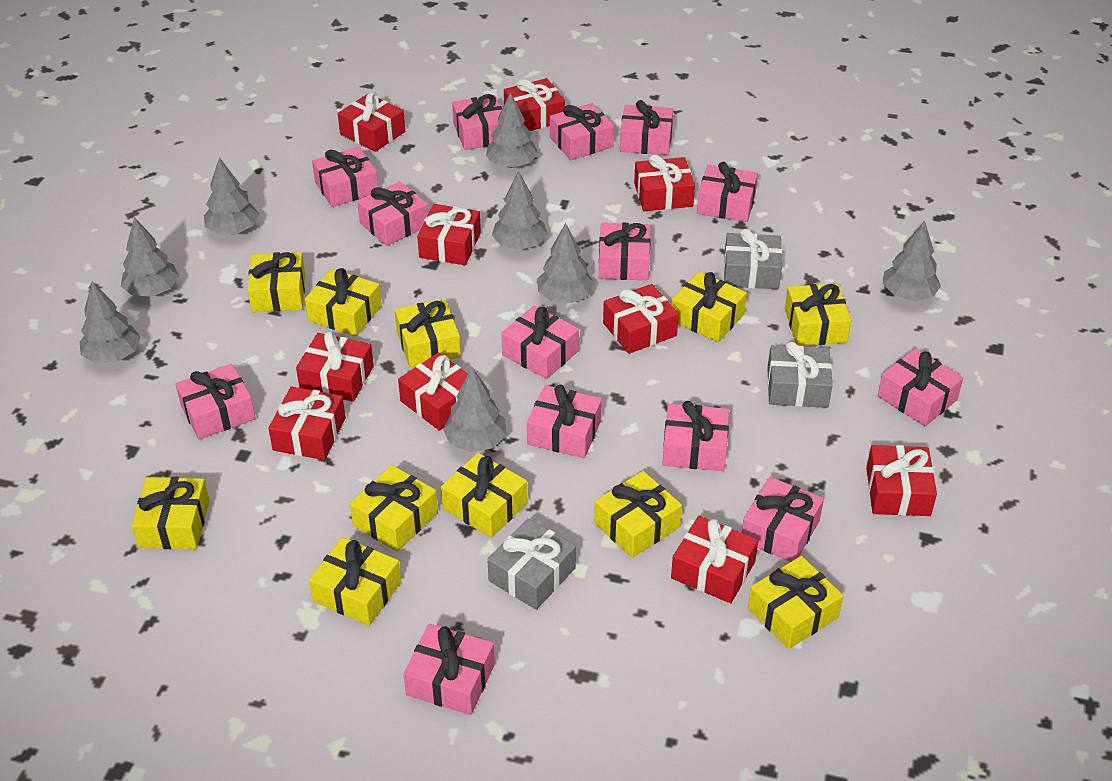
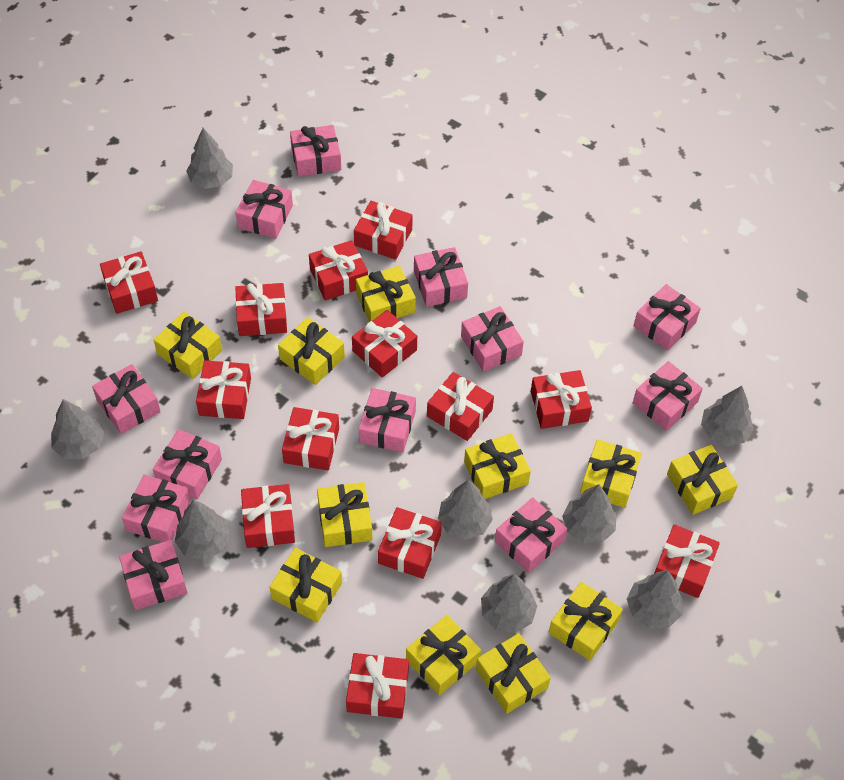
grey gift: [487,518,576,610] [724,229,782,289] [767,342,833,408] = 3 -> none = 0
pink gift: [175,364,256,440] [312,147,378,207] [357,181,428,246] [403,624,495,715] [452,94,502,150] [501,305,579,379] [527,385,602,458] [550,103,614,160] [599,223,651,280] [620,100,673,155] [662,401,729,471] [697,162,758,222] [742,477,824,562] [878,349,963,426] = 14 -> [92,364,161,434] [119,540,188,610] [122,474,191,542] [153,429,222,500] [235,180,293,239] [290,125,341,177] [359,388,416,452] [414,247,468,307] [461,306,524,372] [495,497,567,573] [633,361,703,431] [634,284,701,351] = 12
red gift: [268,386,346,460] [296,331,374,402] [338,92,405,152] [398,353,468,431] [417,204,481,265] [504,78,565,131] [603,284,679,354] [634,155,695,211] [671,516,758,603] [866,445,937,516] = 10 -> [100,251,158,314] [196,360,251,419] [235,283,287,336] [241,484,295,548] [282,407,339,470] [309,240,368,300] [346,653,409,719] [352,310,417,377] [354,201,413,260] [378,507,442,579] [427,372,494,441] [531,370,592,429] [654,524,720,598] = 13

